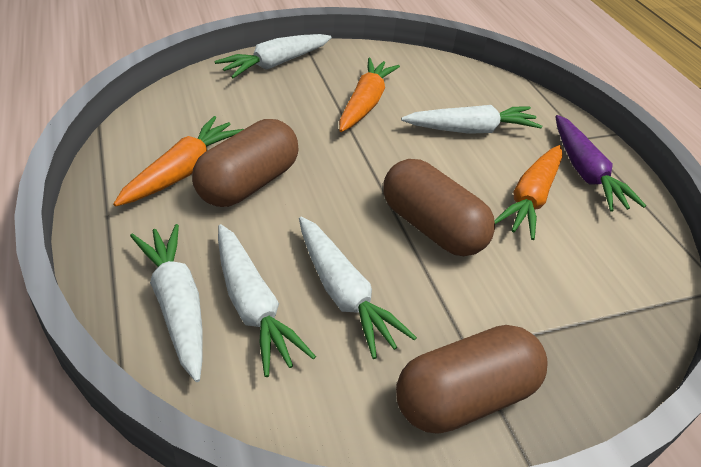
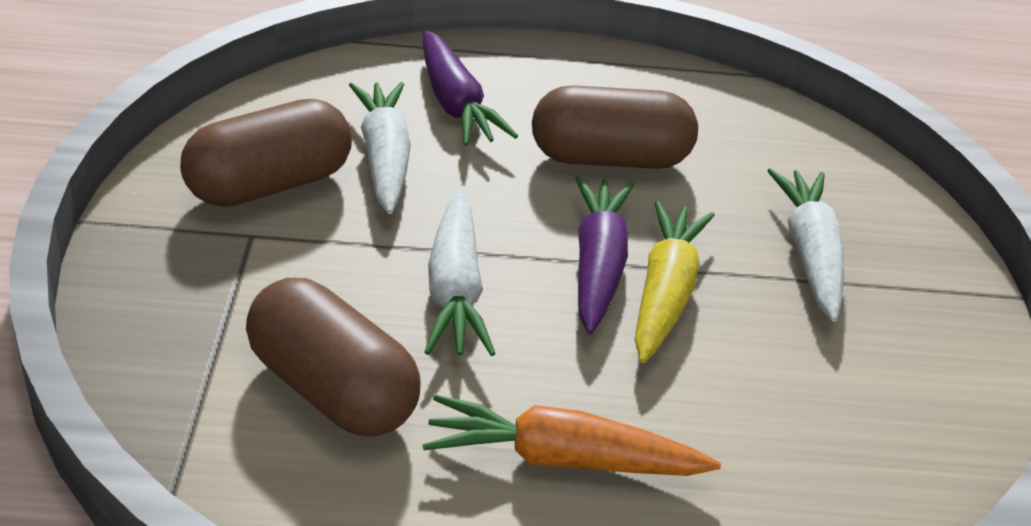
orange carrot: [113,116,244,207] [339,58,400,132] [494,145,563,240] = 3 -> [423,395,721,476] = 1
purple carrot: [555,115,646,212] = 1 -> [423,30,518,146] [575,176,634,335] = 2
white carrot: [130,224,203,382] [215,34,332,78] [218,224,316,377] [299,217,417,359] [401,105,542,134] = 5 -> [349,82,411,214] [424,190,496,356] [767,168,844,322] = 3
yellow carrot: none = 0 -> [635,201,715,363] = 1

